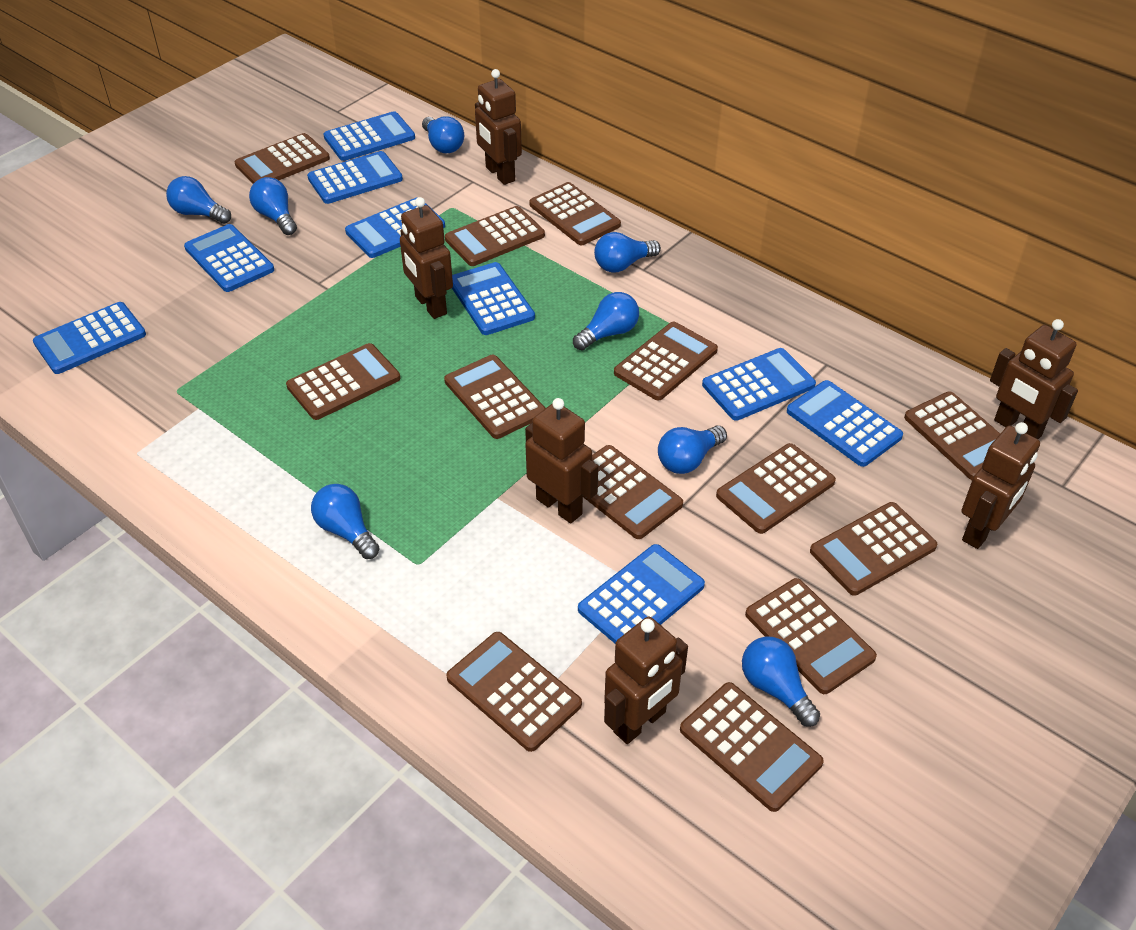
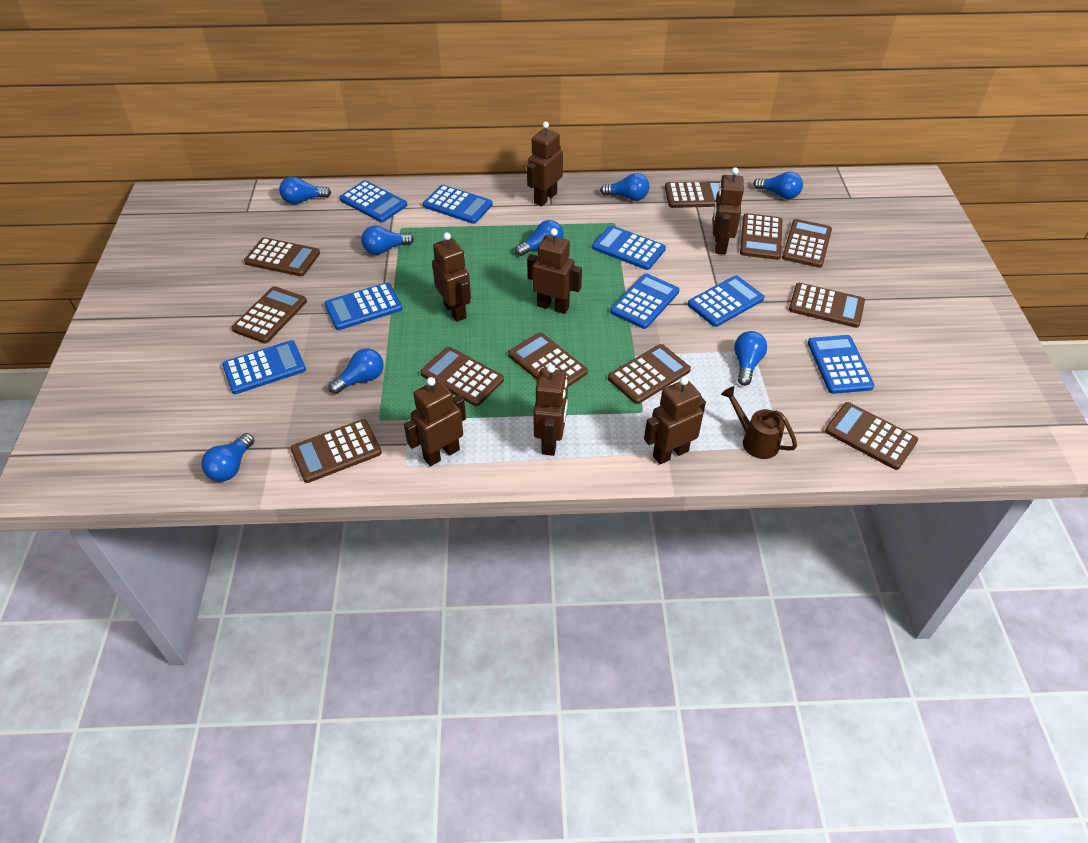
blue calculator: [33,302,146,374] [184,224,274,292] [307,151,403,204] [324,111,415,161] [345,197,445,258] [452,262,535,335] [578,544,705,644] [702,348,816,421] [787,380,903,467] = 9 -> [222,340,306,394] [324,282,403,330] [339,180,407,222] [423,185,493,224] [592,225,666,270] [610,273,680,329] [687,275,765,327] [808,335,875,394] = 8
brown calculator: [235,133,330,184] [286,343,400,420] [444,355,546,439] [445,206,545,266] [446,632,582,752] [529,182,621,245] [583,445,683,539] [614,322,718,401] [680,682,824,812] [716,443,836,534] [745,578,877,694] [810,502,937,596] [904,392,1000,480] = 13 -> [232,286,307,343] [244,237,320,276] [291,419,382,483] [420,347,504,406] [508,332,588,387] [608,344,691,404] [665,181,721,208] [740,213,782,260] [782,219,832,268] [789,283,865,328] [825,402,918,470] = 11
brown robot: [400,197,453,319] [475,69,522,185] [525,398,598,523] [604,617,688,744] [961,422,1040,549] [990,319,1078,439] = 6 -> [404,377,466,466] [432,232,471,322] [527,122,563,206] [527,228,582,314] [533,364,568,456] [644,376,706,464] [713,167,744,254] = 7
brown watering can: none = 0 -> [721,386,797,459] = 1

